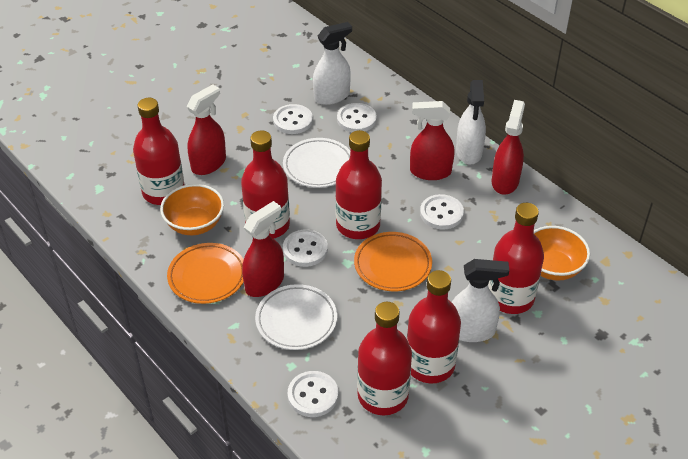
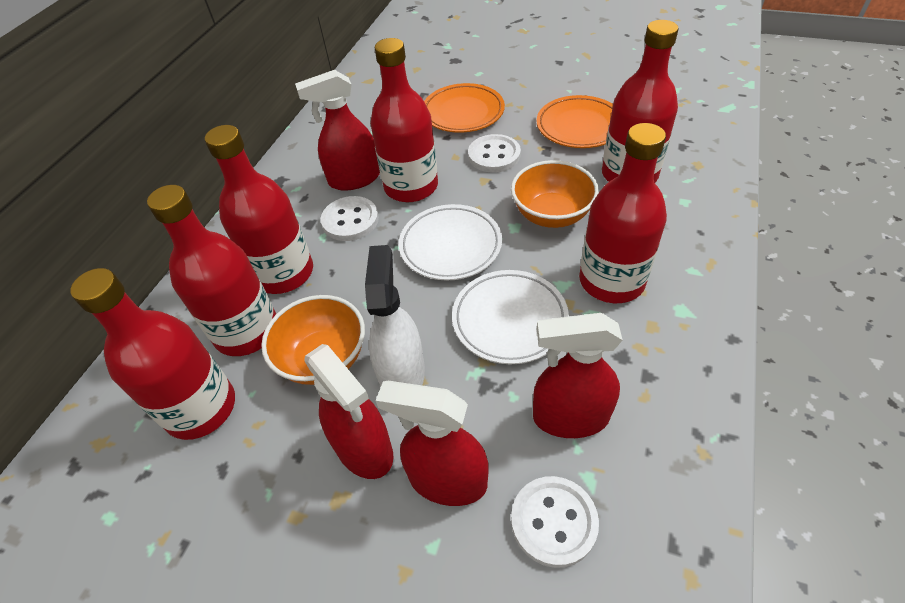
white button: [273,104,313,134] [283,229,328,267] [288,371,338,417] [337,103,377,132] [420,194,464,230] = 5 -> [321,196,379,241] [468,134,521,173] [511,476,599,568] = 3
white spray bottle: [313,22,352,105] [452,259,509,342] [456,80,486,165] = 3 -> [365,245,425,387] = 1

